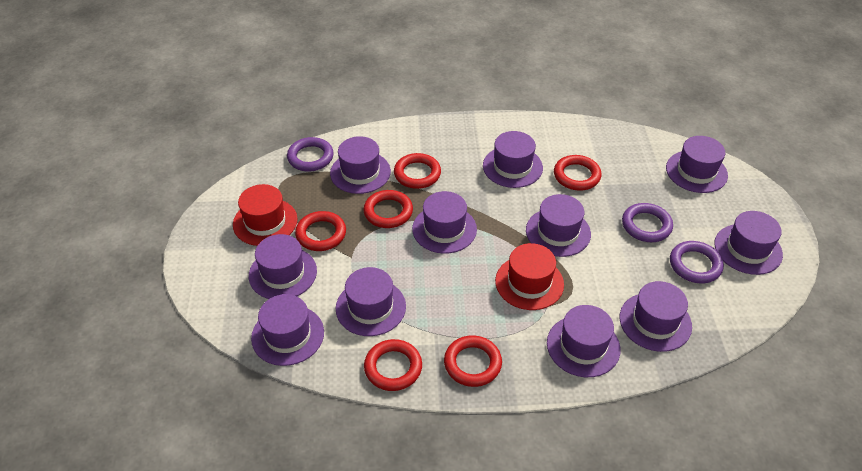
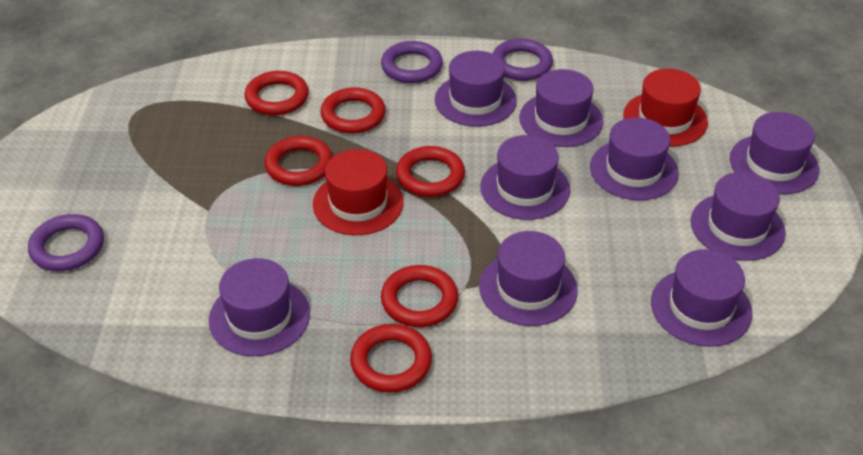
purple hat: [249,234,317,299] [251,294,324,366] [330,136,391,194] [336,267,406,336] [412,191,477,254] [483,131,543,188] [526,194,591,257] [547,305,621,377] [620,281,692,352] [666,136,728,193] [714,211,783,275] = 11 -> [209,258,310,356] [435,51,517,127] [479,231,578,326] [480,135,570,220] [519,69,603,147] [590,117,679,200] [651,249,753,347] [691,172,786,261] [730,112,819,194] = 9

